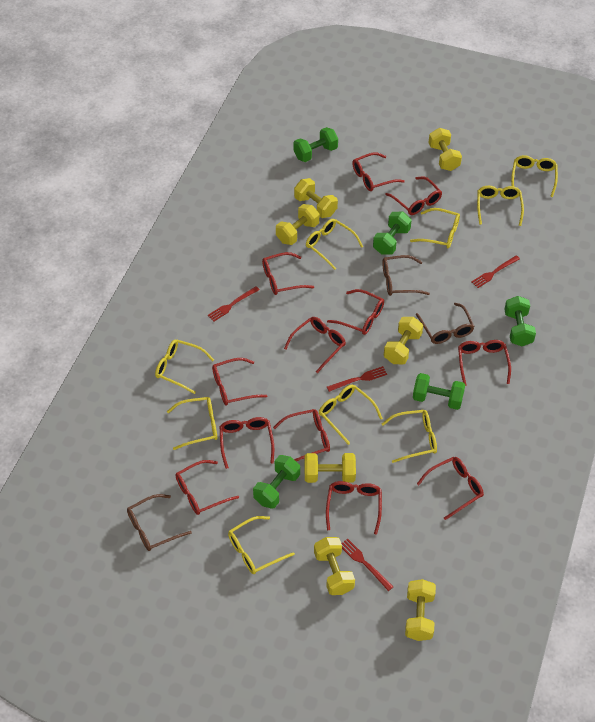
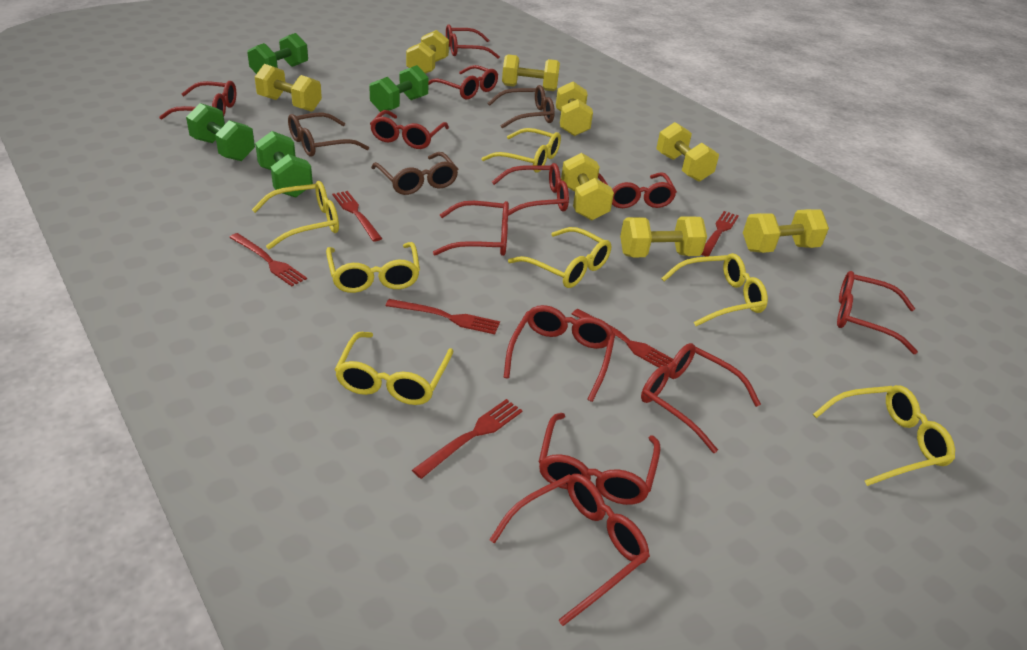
green dumbbell: [253,455,300,509] [294,127,338,162] [373,212,412,255] [413,373,465,410] [504,296,536,346] = 5 -> [186,103,255,161] [247,33,308,74] [255,131,313,198] [369,65,429,112] = 4
red fork: [208,286,259,322] [327,366,387,392] [342,539,393,591] [471,255,520,288] = 4 -> [229,233,307,286] [332,191,382,241] [386,299,500,334] [412,399,523,479] [572,309,673,368] [701,211,739,256] = 6
yellow dumbbell: [276,204,319,245] [294,178,338,218] [305,453,356,483] [314,537,355,595] [384,317,423,364] [405,579,436,641] [428,128,462,171] = 7 -> [255,64,322,112] [406,30,449,74] [502,54,560,91] [556,81,593,136] [561,153,614,220] [620,216,707,258] [656,122,719,182] [743,209,829,253] = 8
yellow glasses: [155,340,214,394] [167,397,217,450] [228,516,295,574] [306,219,363,270] [319,385,383,445] [382,410,437,463] [410,208,460,249] [477,186,524,226] [511,155,558,197] = 9 -> [252,181,339,250] [326,242,420,293] [335,332,453,405] [481,128,561,172] [508,227,611,288] [661,253,768,326] [813,385,955,486] = 7

